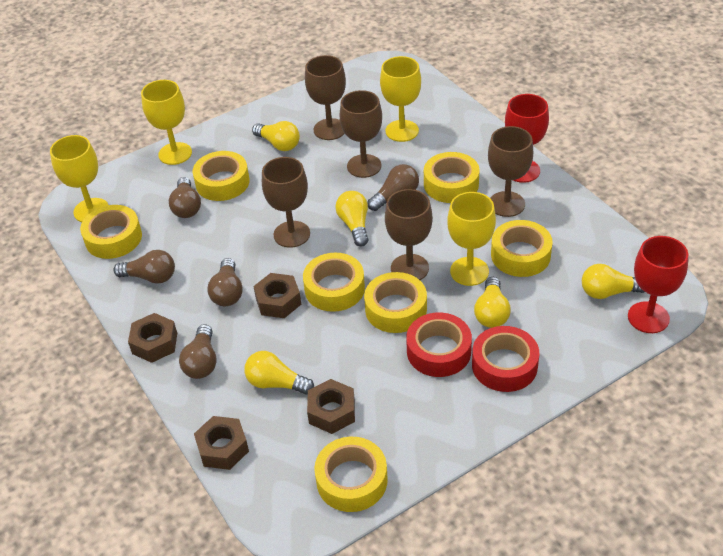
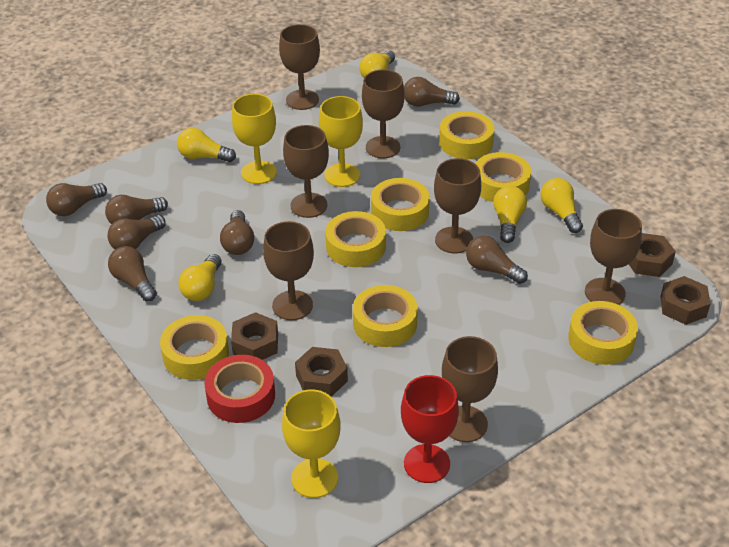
brown goblet: [262,157,310,248] [305,55,346,140] [339,90,382,178] [385,189,432,280] [488,126,533,217] = 5 -> [263,221,314,320] [279,24,320,110] [283,125,329,218] [362,70,405,158] [434,158,481,254] [442,336,498,442] [585,209,642,305] = 7
brown light bulb: [113,250,175,284] [169,177,201,218] [179,324,217,379] [208,258,243,306] [367,164,419,211] = 5 -> [46,183,107,216] [105,195,168,224] [107,215,166,249] [108,246,157,302] [220,210,254,255] [404,77,460,107] [466,236,528,284] = 7
red goblet: [505,94,549,183] [628,236,688,333] = 2 -> [401,375,459,483] = 1
red tape: [406,312,472,377] [472,326,539,392] = 2 -> [204,355,275,423] = 1
yellow goblet: [50,135,108,222] [141,80,192,165] [380,56,421,142] [447,192,496,286] = 4 -> [232,94,277,184] [282,390,341,498] [319,96,363,187] = 3

